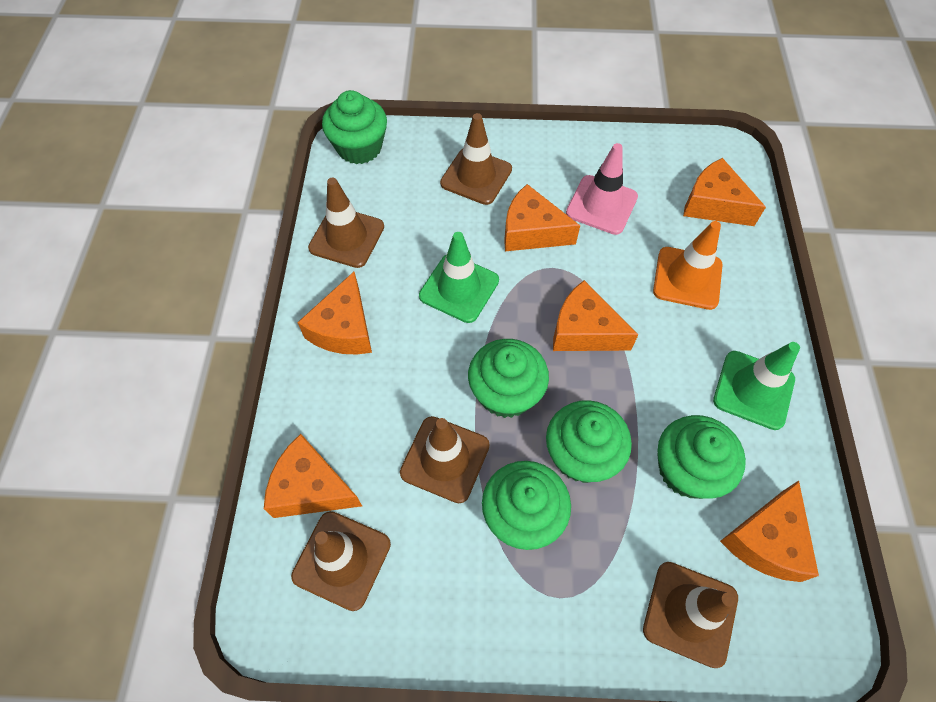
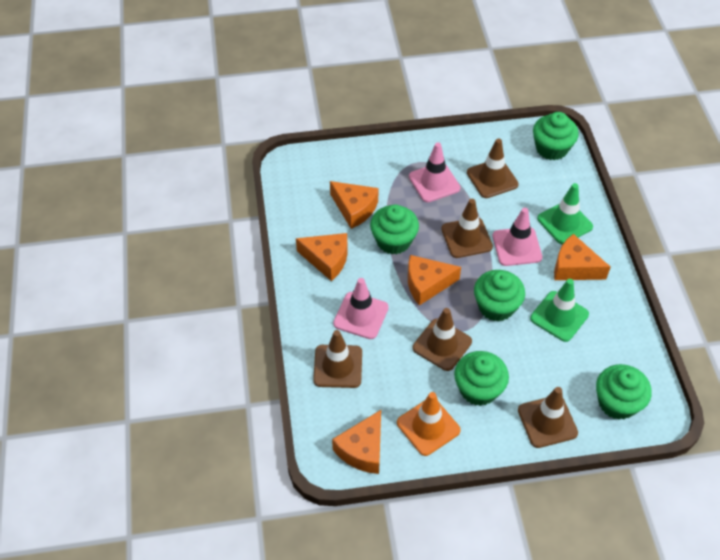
orange cheese: [264,434,362,518] [297,272,372,354] [504,184,580,251] [553,280,638,351] [683,158,766,226] [720,481,819,582] = 6 -> [296,233,348,281] [330,181,379,229] [332,410,381,474] [408,255,461,306] [554,234,611,280] = 5
pink traffic cone: [566,143,638,235] = 1 -> [333,278,389,339] [409,142,460,202] [493,208,542,266] = 3

